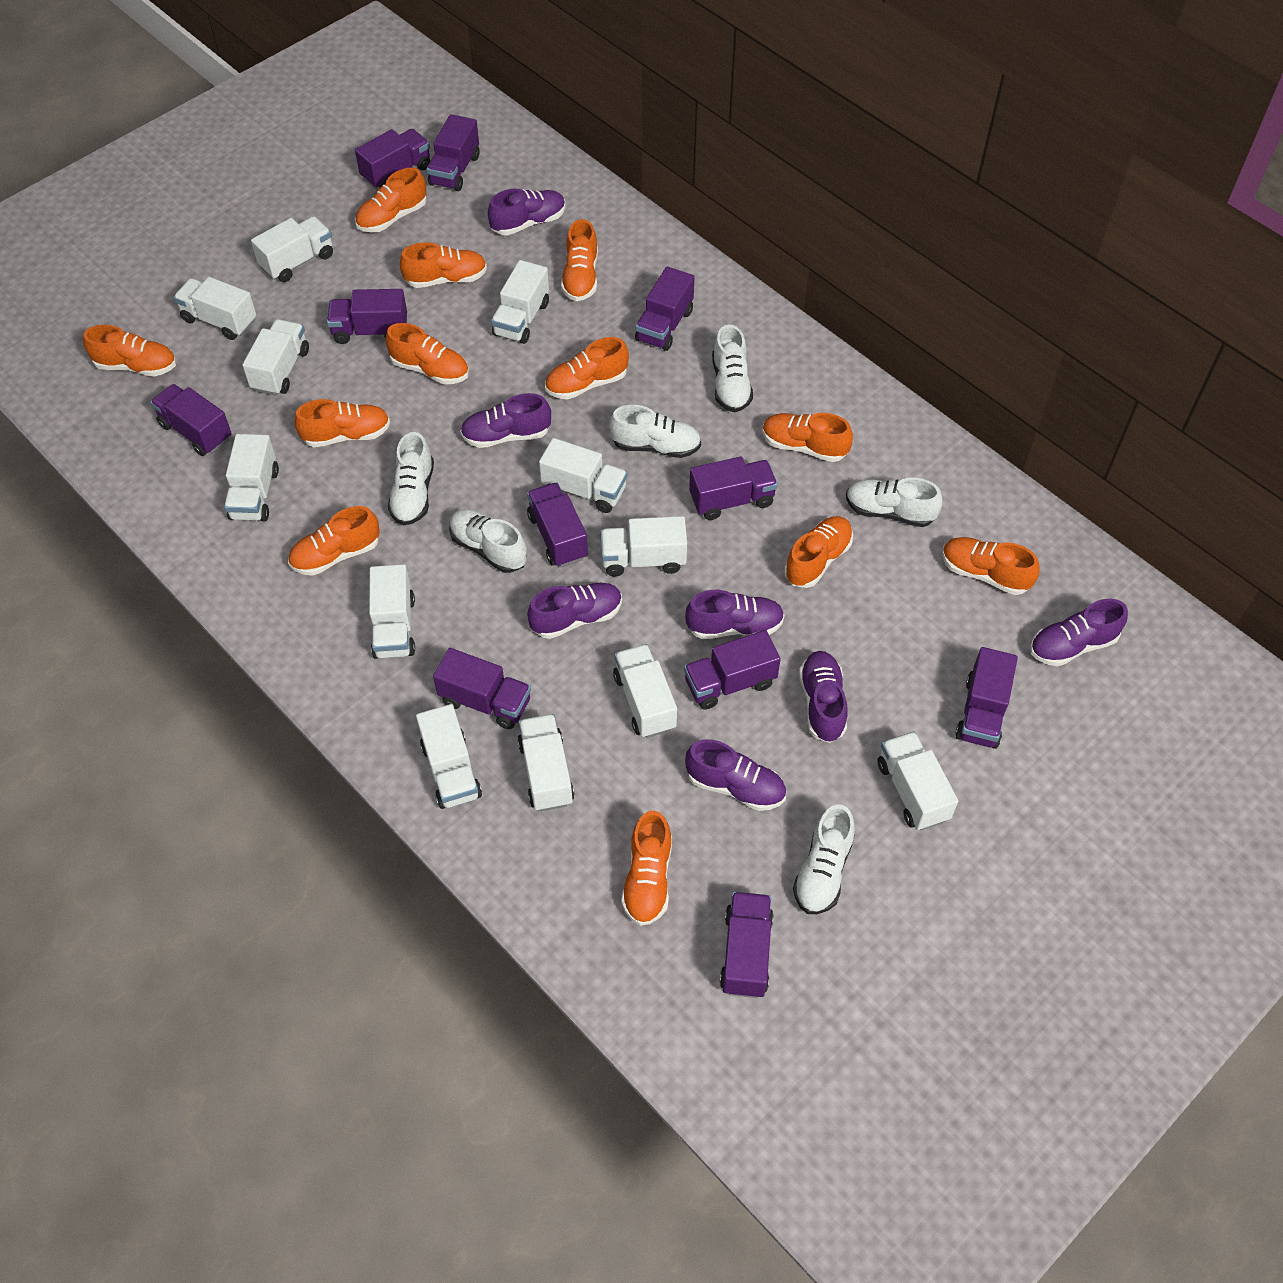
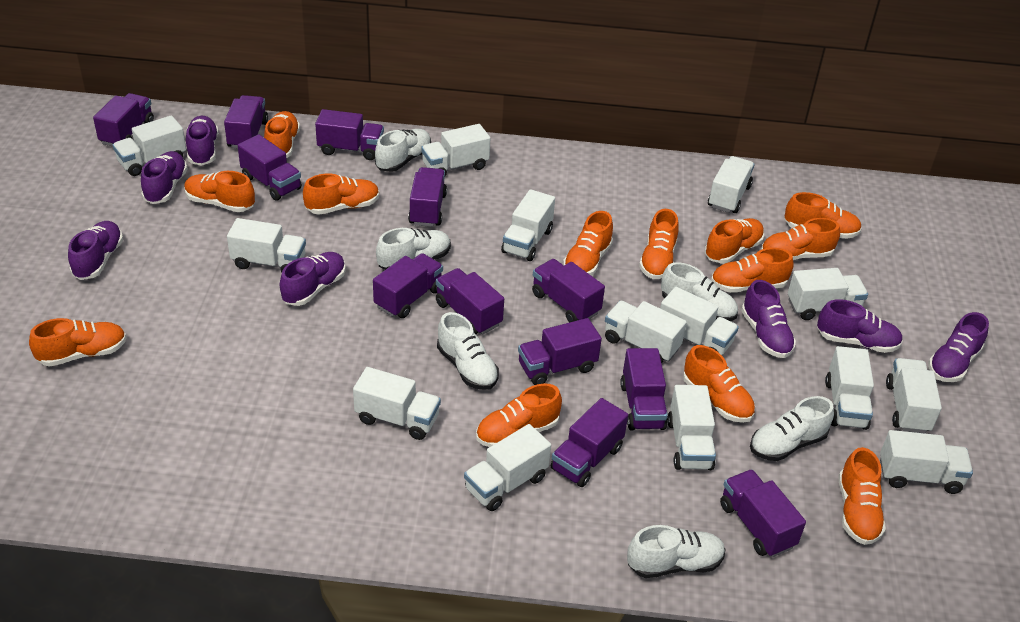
orange shoe: [83,325,176,377] [288,506,380,576] [295,399,390,447] [355,167,427,233] [386,323,469,384] [400,242,487,288] [545,337,629,400] [561,219,598,301] [621,811,672,926] [762,413,853,462] [784,516,853,588] [942,537,1040,595] = 12 -> [29,318,127,367] [184,171,255,212] [264,111,300,158] [303,173,379,215] [476,383,562,447] [563,211,613,276] [639,209,679,279] [683,345,755,423] [705,218,764,263] [711,248,794,293] [761,218,840,260] [785,192,862,239] [838,447,886,545] = 13
purple truck: [150,384,232,456] [327,289,407,344] [355,129,430,189] [427,114,480,191] [433,648,531,729] [527,483,588,567] [635,267,695,351] [684,630,781,710] [689,457,778,520] [720,892,773,998] [955,647,1018,749] = 11 -> [93,93,154,146] [224,95,268,148] [238,134,302,201] [315,109,384,160] [373,253,443,318] [408,167,447,227] [436,268,504,335] [518,318,602,385] [532,259,605,322] [551,398,628,487] [620,348,668,430] [720,469,806,557] = 12
white truck: [173,277,256,340] [224,434,279,521] [242,319,309,396] [251,216,333,282] [369,564,415,659] [416,704,482,809] [491,260,549,344] [517,714,574,811] [539,438,627,513] [600,516,687,577] [613,644,677,738] [877,731,958,830] = 12 -> [113,115,186,176] [227,218,306,273] [353,367,441,440] [421,124,490,176] [464,424,551,511] [501,189,555,261] [605,301,687,363] [660,287,739,355] [667,385,716,470] [708,156,755,213] [788,268,868,320] [825,346,874,430] [880,430,973,494] [886,358,942,433] = 14

